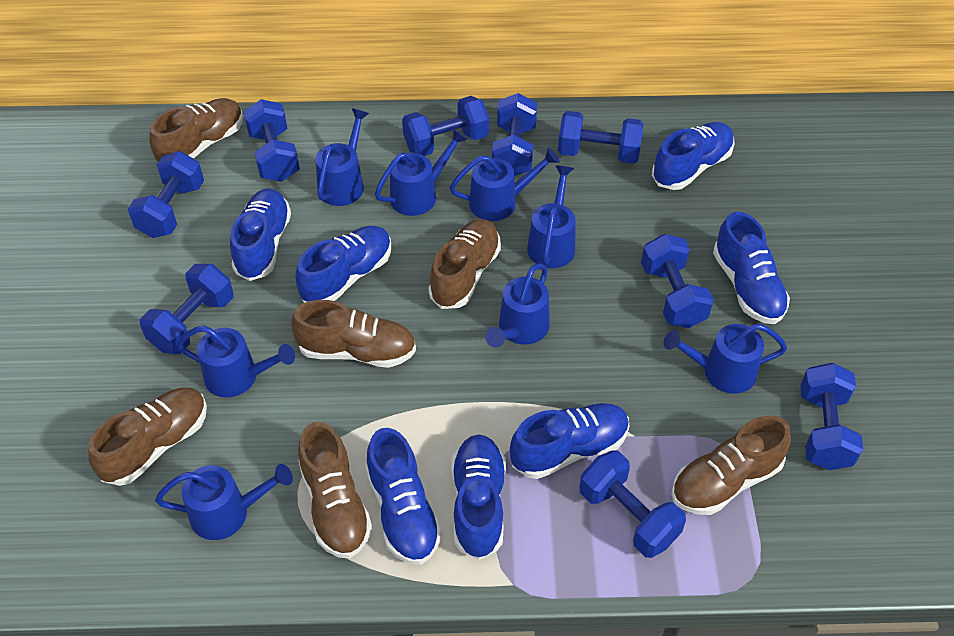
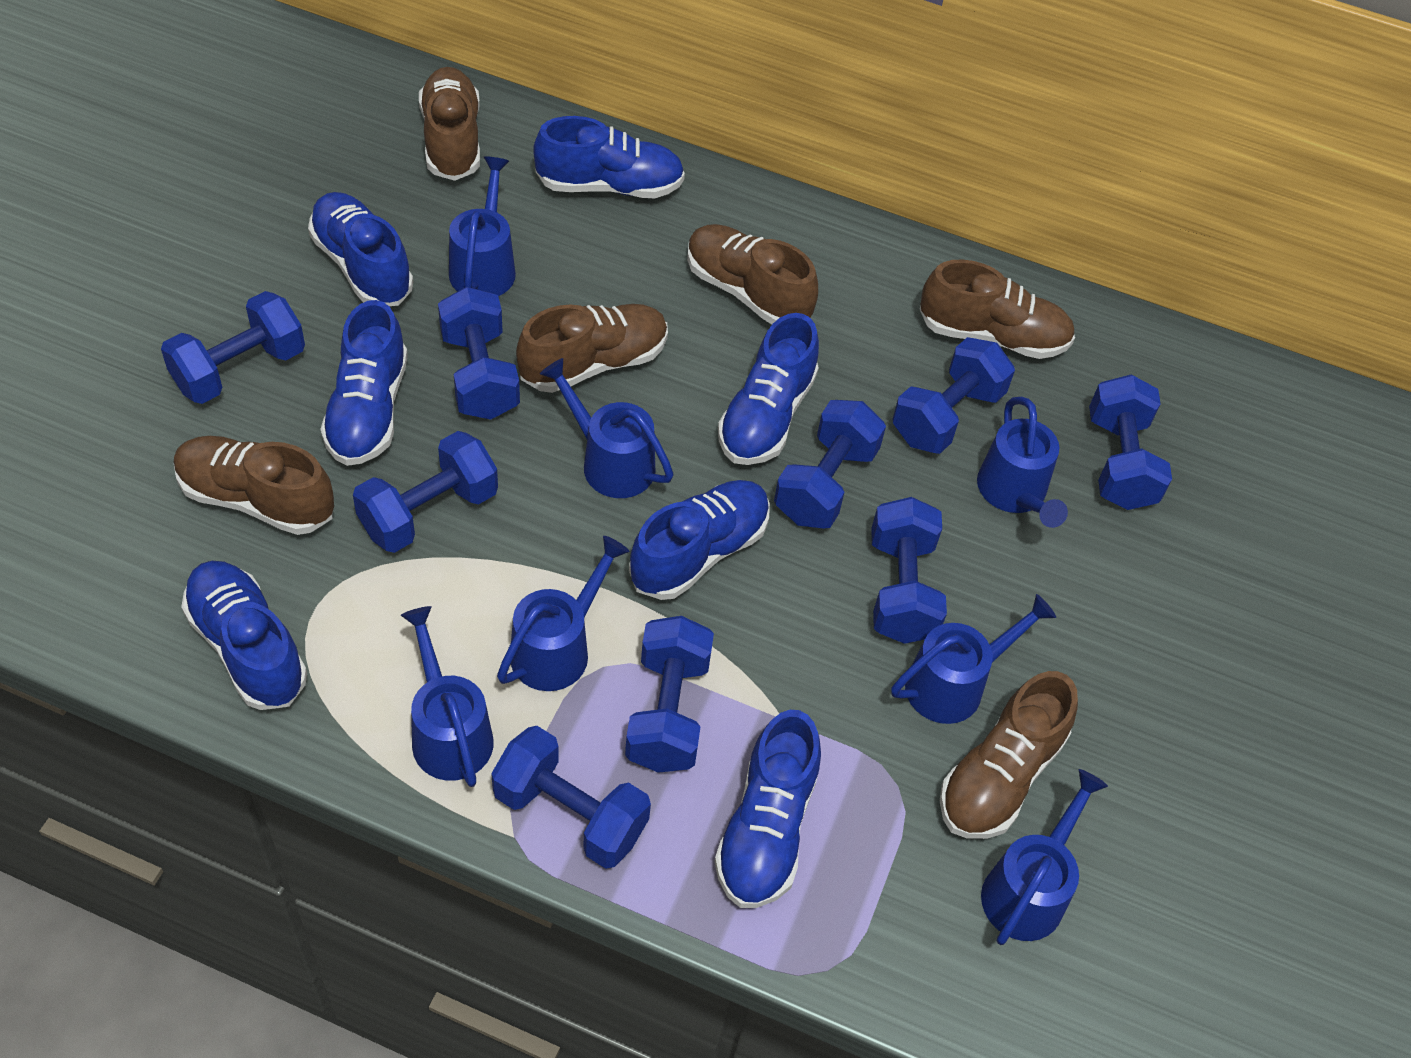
blue watering can: [155,464,293,540] [177,325,295,398] [315,109,369,206] [375,128,468,216] [450,148,560,221] [485,264,550,348] [527,165,576,268] [663,324,787,394] = 8 -> [401,606,494,787] [449,156,516,296] [497,536,629,691] [540,358,673,498] [891,594,1056,724] [977,397,1068,528] [981,769,1108,945] = 7

